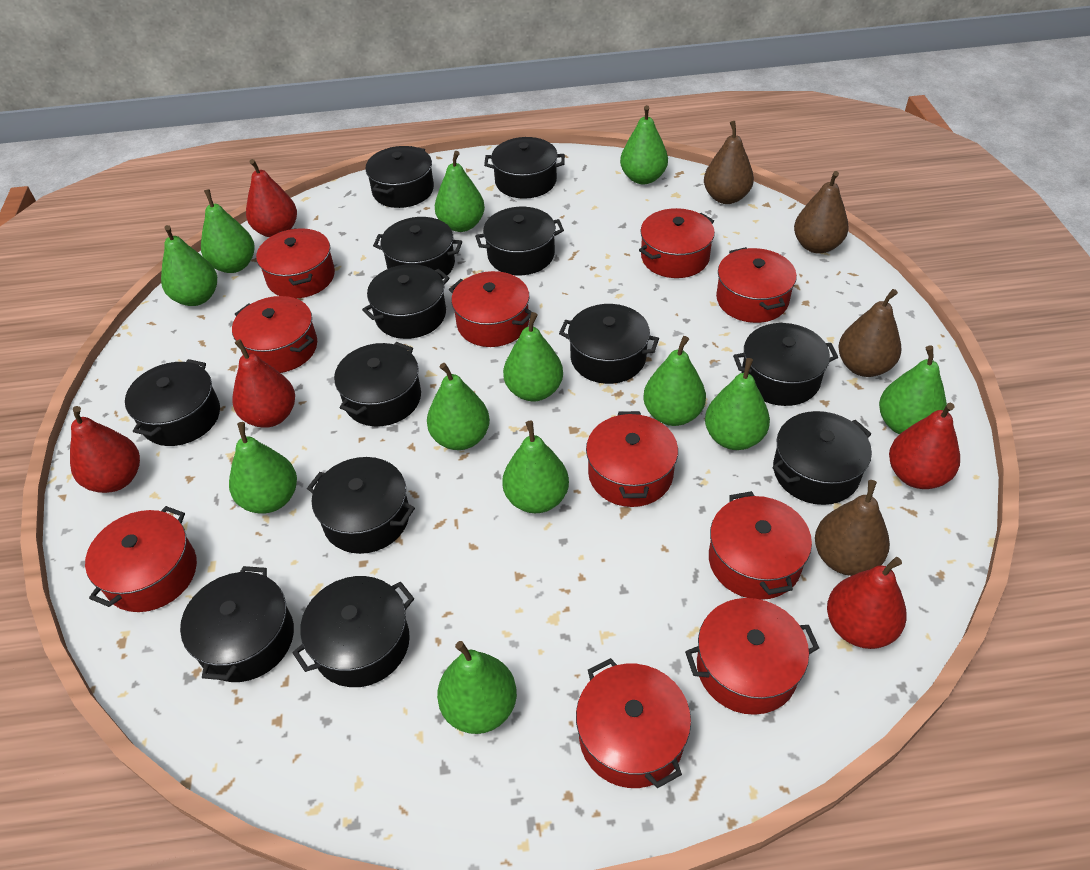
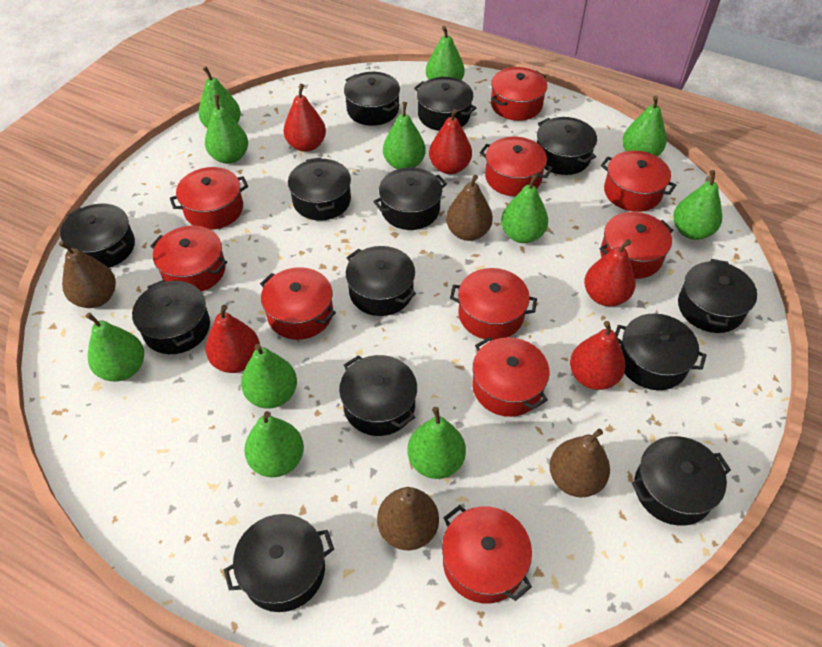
green pear: [161,225,217,306] [201,189,255,273] [229,422,297,514] [427,363,490,450] [435,151,485,232] [437,641,517,734] [502,420,569,513] [503,312,563,401] [620,105,668,184] [643,336,706,426] [705,358,770,450] [879,346,947,434] = 12 -> [86,312,144,381] [199,67,241,128] [205,95,248,164] [241,344,297,408] [244,411,304,477] [383,102,426,169] [408,407,466,479] [426,26,465,80] [501,174,548,243] [622,96,666,156] [673,170,722,240] = 11

